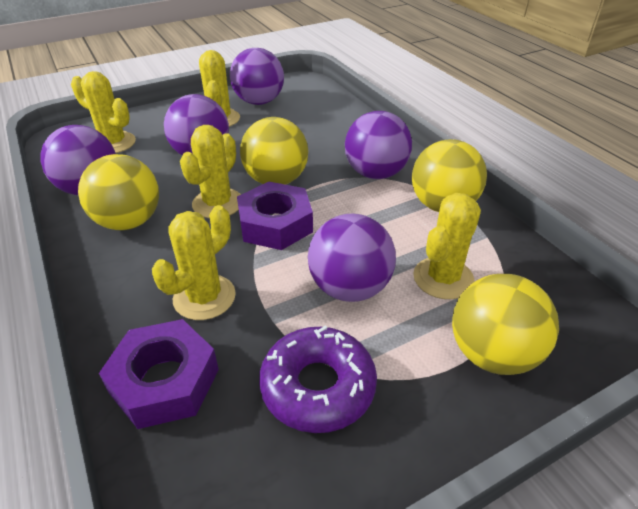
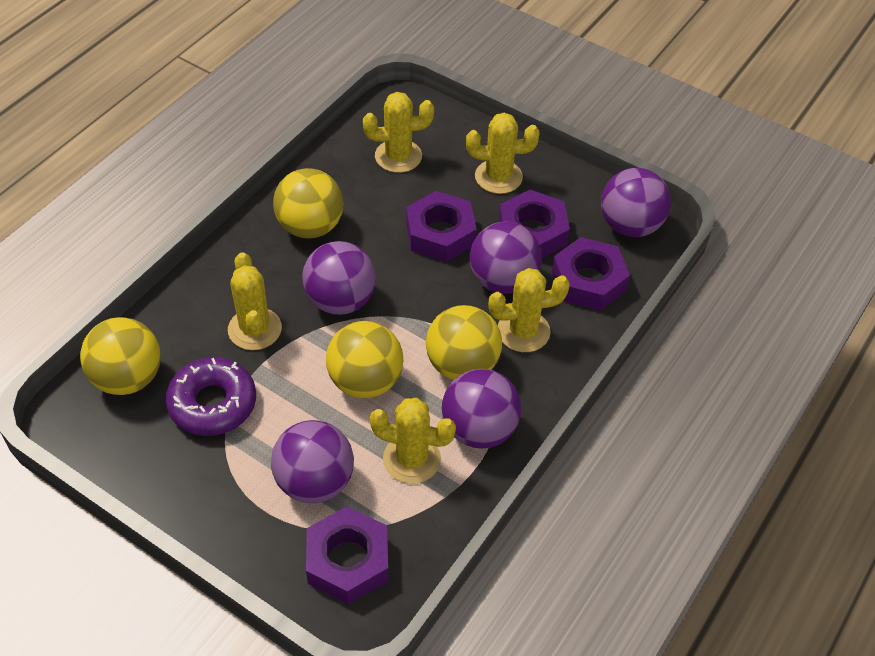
purple nut: [99,319,219,429] [237,182,313,250] = 2 -> [306,506,389,604] [406,191,477,262] [499,189,570,258] [552,237,630,311] = 4

